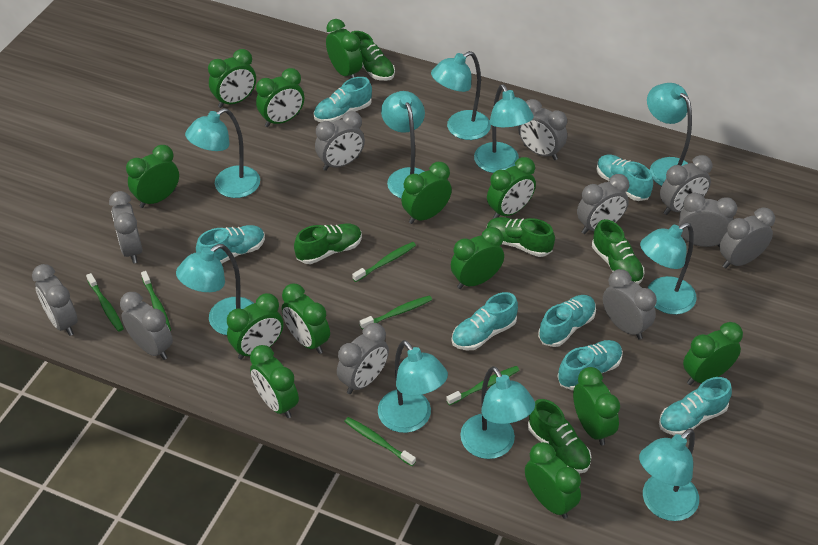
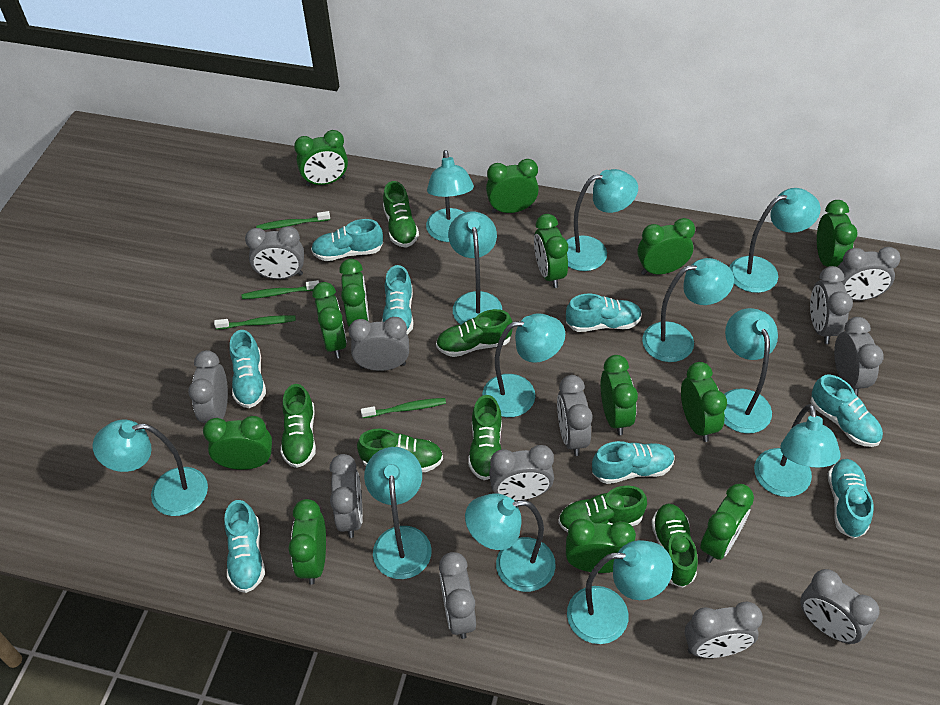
green shoe: [294,223,362,264] [351,31,395,81] [487,217,555,257] [528,399,591,474] [592,219,644,285] = 5 -> [281,384,316,468] [357,428,443,472] [383,181,419,248] [436,309,513,357] [468,395,502,480] [558,485,647,532] [651,503,698,588] = 7
green toothbrush: [86,273,124,332] [141,271,171,331] [344,417,416,466] [352,242,416,282] [359,295,432,329] [446,366,520,406] = 6 -> [214,315,296,330] [242,280,319,299] [256,211,330,230] [361,398,446,418] = 4
grey clock: [32,264,78,336] [109,191,142,264] [120,292,173,360] [315,111,365,171] [337,323,389,394] [518,99,567,160] [577,174,629,234] [603,269,657,339] [660,155,712,215] [679,193,737,247] [719,208,775,268] = 11 -> [188,350,228,423] [245,226,304,279] [329,454,363,538] [348,317,409,371] [439,552,476,639] [489,445,554,501] [557,375,593,456] [684,601,763,658] [800,569,880,644] [810,266,853,344] [834,317,884,396] [838,247,901,301] = 12
turquoise lamp: [176,244,254,335] [185,108,260,198] [378,340,448,433] [381,91,425,199] [431,51,491,140] [460,366,535,459] [474,85,534,173] [639,428,699,521] [640,222,697,315] [647,83,692,186] = 10 -> [93,420,208,516] [364,447,432,579] [426,150,474,242] [448,212,502,325] [465,494,556,592] [482,313,565,417] [566,169,638,271] [567,540,673,644] [642,258,734,362] [724,308,778,433] [729,188,820,293] [754,404,841,497] = 12
turquoise shoe: [196,225,265,263] [313,77,372,122] [452,292,518,350] [538,295,596,347] [557,340,623,390] [597,154,653,201] [659,377,732,435] = 7 -> [224,500,265,593] [230,330,266,408] [311,219,383,261] [382,265,413,335] [566,294,642,332] [592,441,675,484] [810,375,883,447] [828,459,874,539] = 8

